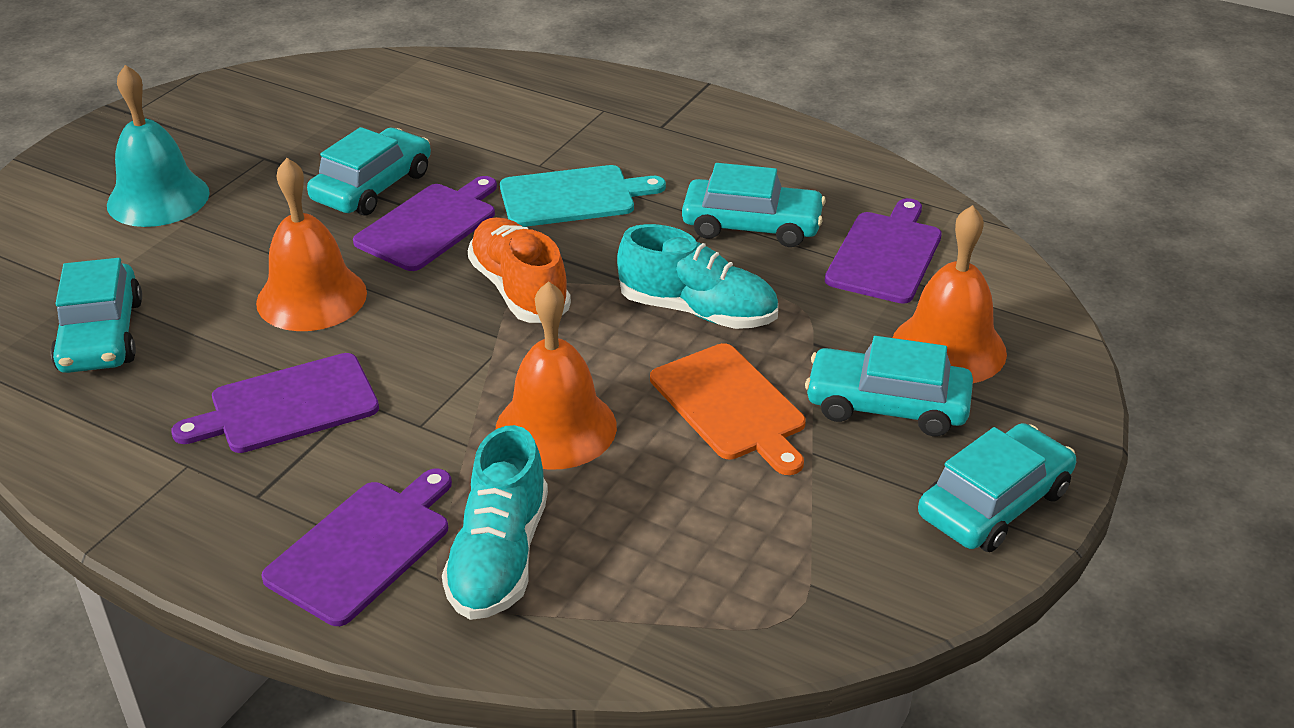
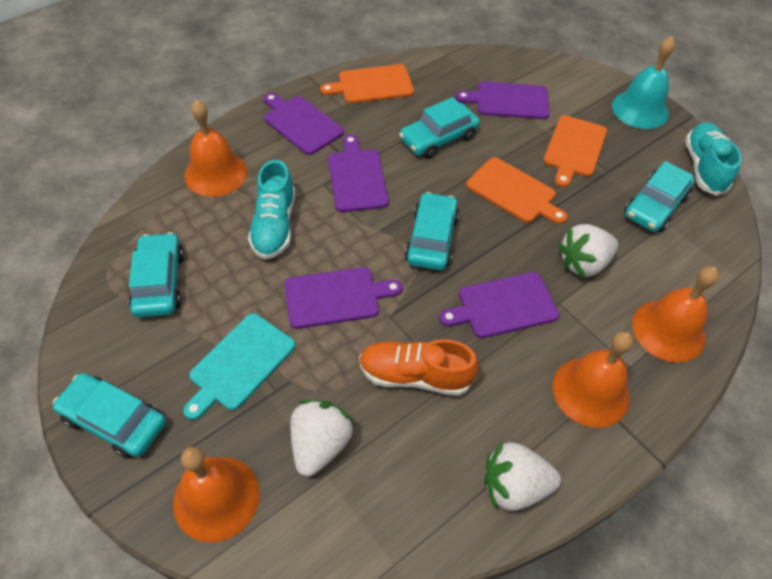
orange bell: [256,158,367,331] [496,281,617,470] [893,205,1007,383] = 3 -> [173,447,260,543] [184,100,247,197] [552,332,633,428] [632,266,719,363] = 4
orange cutting board: [650,343,806,475] = 1 -> [320,64,414,103] [466,157,567,224] [543,115,607,187] = 3
purple cutting board: [171,353,379,453] [261,469,452,626] [353,176,497,271] [825,198,942,304] = 4 -> [264,93,344,155] [285,267,402,329] [328,135,389,212] [439,272,559,338] [456,82,550,119] = 5
white strawberry: none = 0 -> [290,400,353,477] [484,442,561,511] [558,224,618,277] = 3

